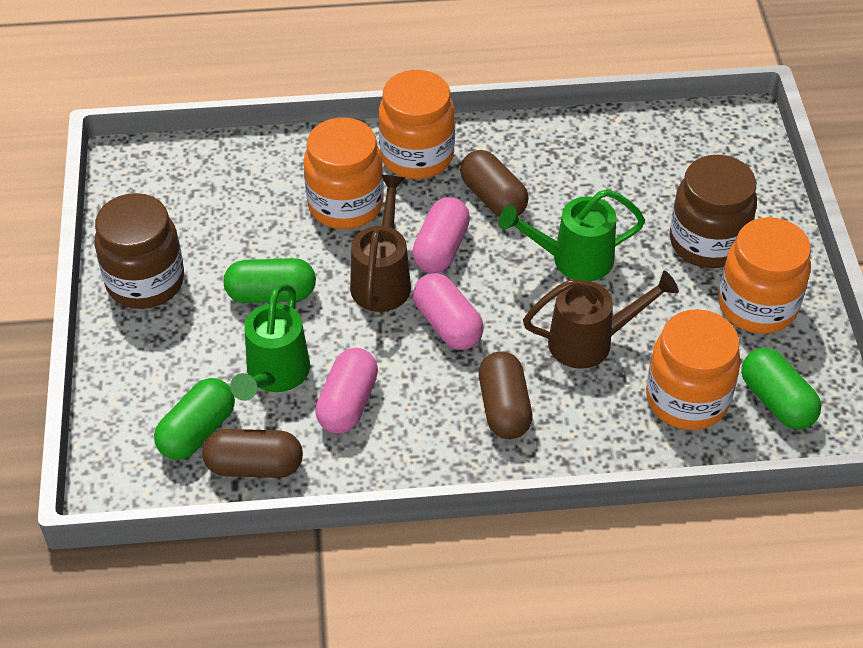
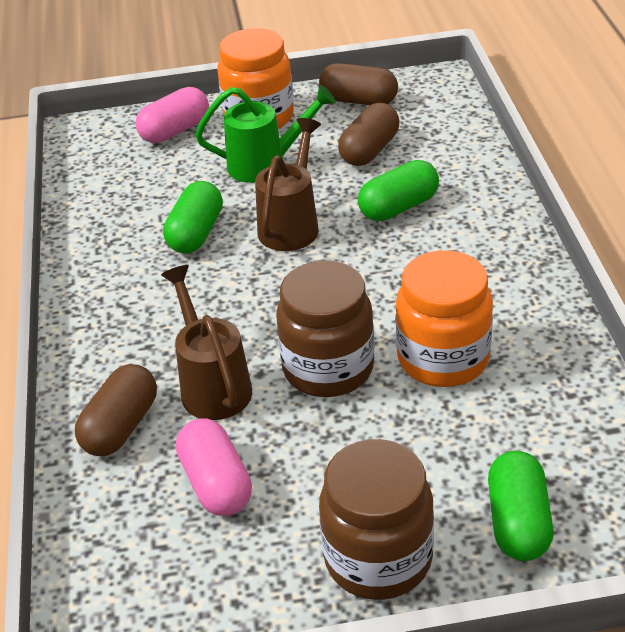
green watering can: [230,283,310,401] [499,189,645,281] = 2 -> [195,85,336,183] = 1
orange jar: [303,117,384,229] [378,70,455,179] [646,309,741,430] [718,217,811,334] = 4 -> [217,28,294,129] [396,250,493,387] = 2
pink capsule: [315,348,378,434] [412,197,470,273] [413,273,484,350] = 3 -> [135,87,209,143] [176,418,252,516] = 2

